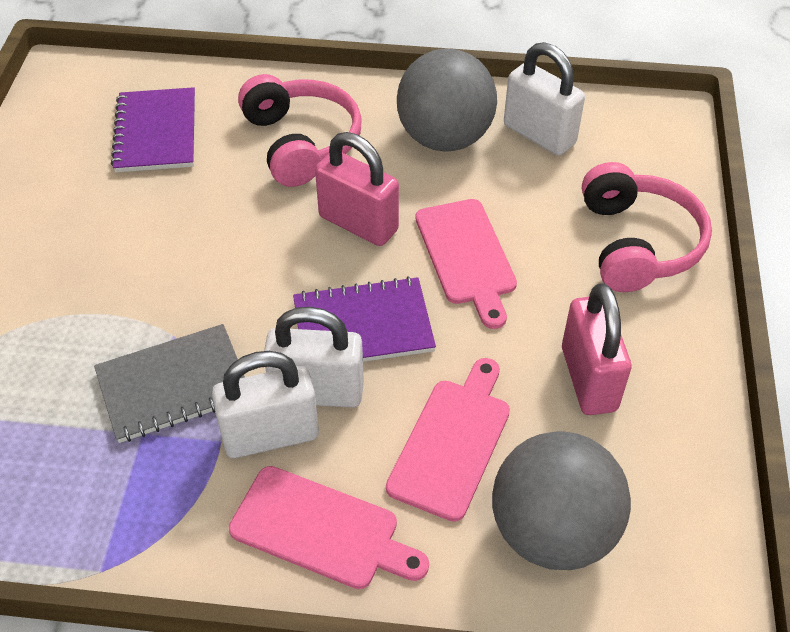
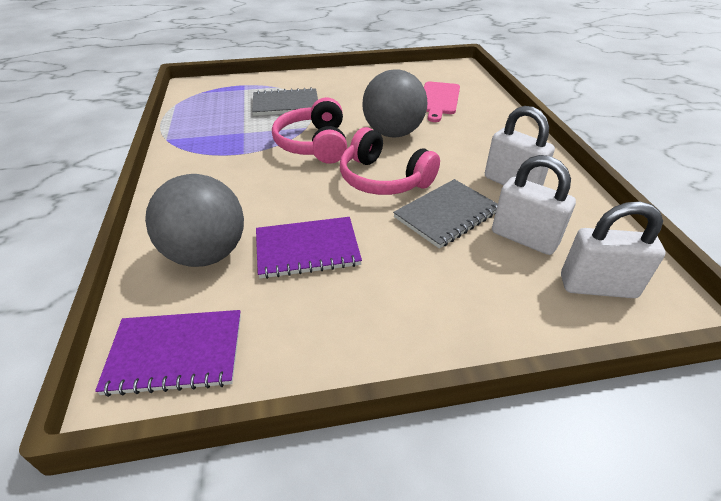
grey notebook: [94,324,245,443] = 1 -> [252,87,318,116] [393,179,498,249] = 2
pink cutting board: [229,466,429,589] [386,358,510,522] [416,199,517,329] = 3 -> [424,81,460,122] = 1
pink padlock: [315,132,399,246] [562,283,631,415] = 2 -> none = 0

